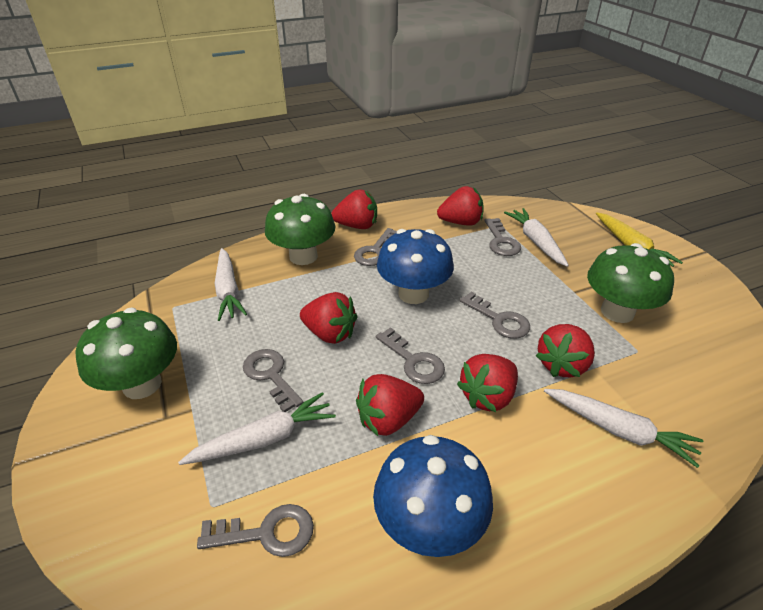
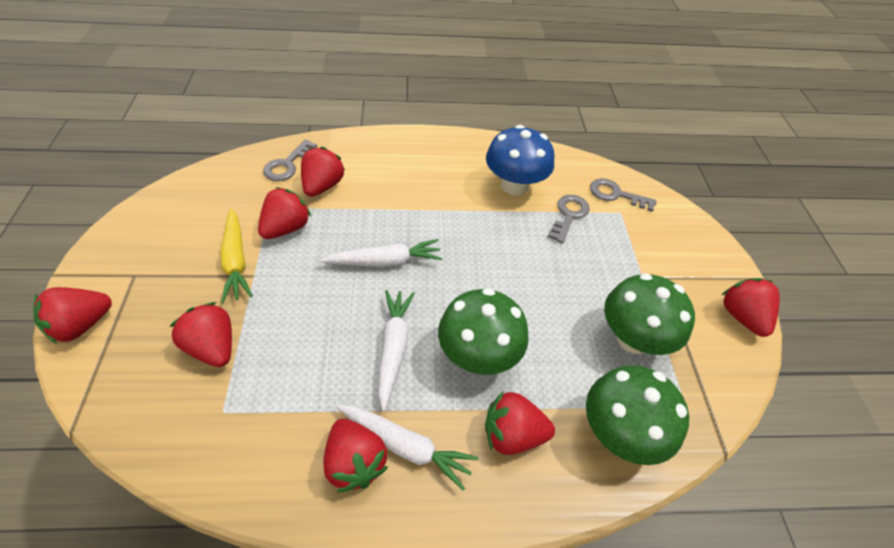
blue mushroom: [373,435,493,557] [377,229,454,304] = 2 -> [486,125,554,195] = 1
grey key: [197,504,314,557] [243,349,303,412] [354,228,397,266] [376,327,445,384] [459,292,530,339] [484,218,521,256] = 6 -> [263,139,317,181] [548,195,590,243] [590,178,656,212] = 3
red strawberry: [300,292,358,344] [331,189,377,229] [356,374,424,436] [437,186,483,226] [457,354,518,412] [536,324,595,377] = 6 -> [33,287,112,344] [170,302,232,367] [258,187,311,239] [301,147,345,197] [323,419,388,492] [485,392,555,455] [721,278,780,337] = 7
white carrot: [178,392,336,465] [214,248,247,321] [504,208,569,267] [544,389,703,468] = 4 -> [320,239,442,267] [336,405,478,490] [378,290,415,411] = 3

